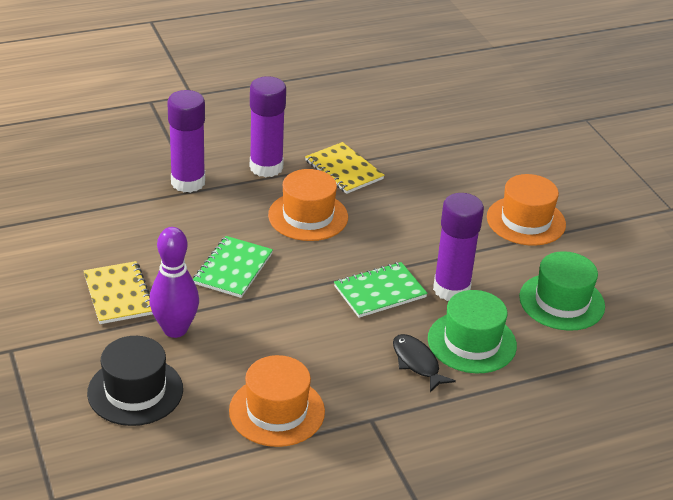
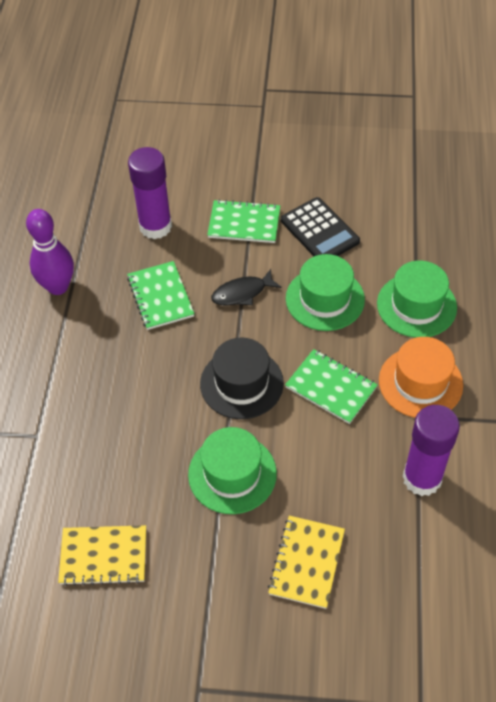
black calculator: none = 0 -> [281,197,360,256] = 1
green hat: [428,290,517,373] [519,251,605,331] = 2 -> [188,427,277,514] [286,254,365,331] [377,261,457,338] = 3
green notebook: [193,236,273,298] [334,262,428,318] = 2 -> [127,261,194,330] [207,199,280,243] [285,349,378,424] = 3
orange hat: [229,355,325,447] [268,169,348,241] [487,174,566,246] = 3 -> [379,337,463,418] = 1
purple glue stick: [167,90,205,193] [250,76,286,177] [433,193,484,301] = 3 -> [128,147,172,239] [403,405,460,496] = 2

